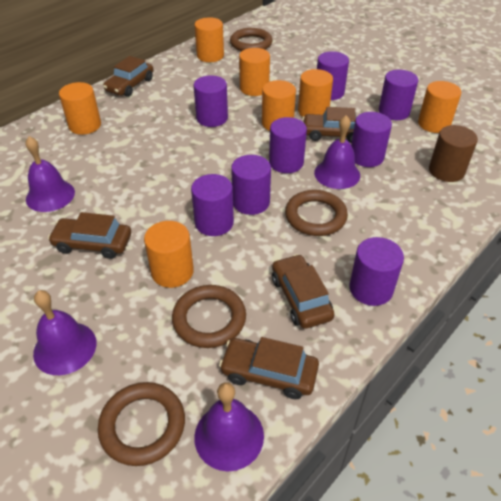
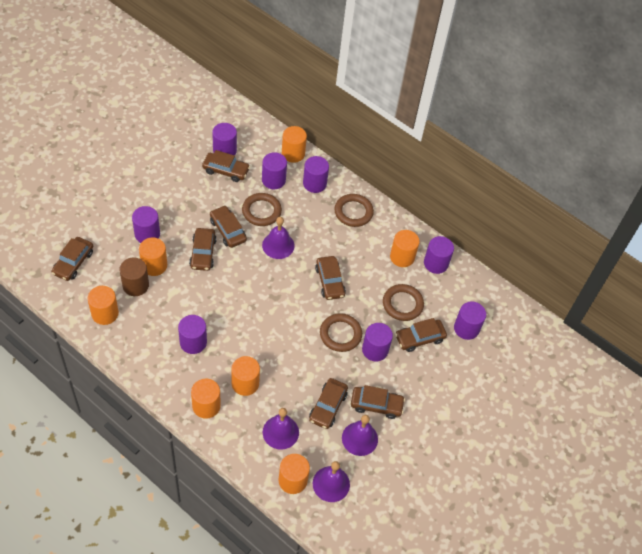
brown car: [48,212,131,259] [103,56,153,97] [219,337,319,399] [272,254,335,329] [302,107,357,143] = 5 -> [51,237,93,281] [189,228,217,271] [202,150,250,182] [210,205,247,248] [309,378,348,429] [315,256,346,300] [351,385,405,419] [395,318,447,352] = 8

